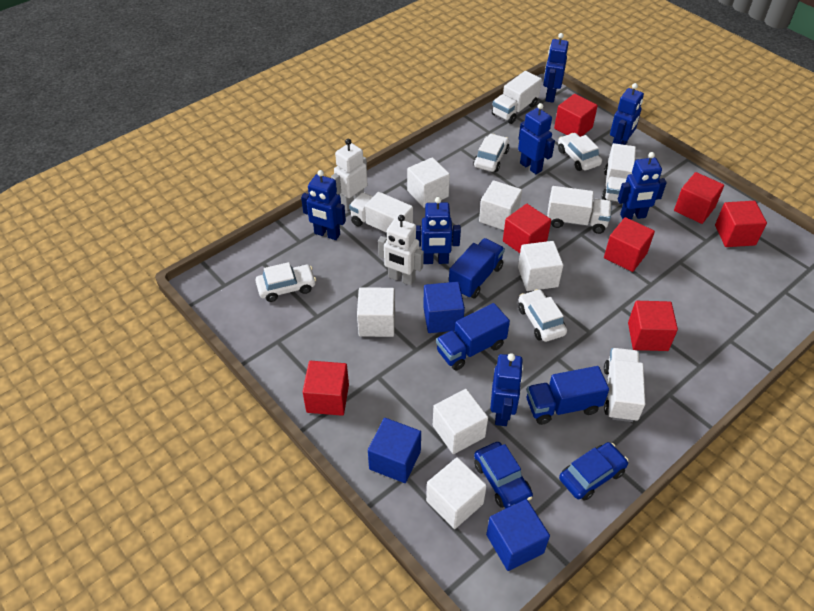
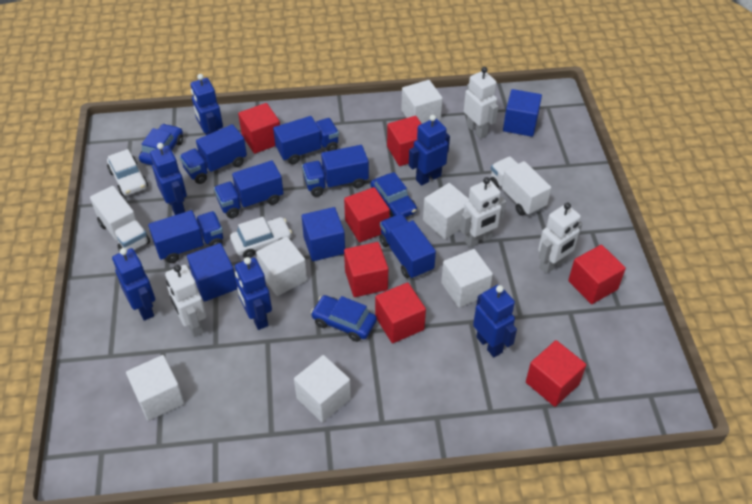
blue car: [474,442,533,508] [559,442,628,501] = 2 -> [139,123,183,165] [311,295,377,342] [370,172,417,217] = 3
blue robot: [301,170,346,240] [415,197,461,264] [490,353,523,426] [518,103,555,174] [543,33,569,103] [610,83,644,145] [618,152,667,220] = 7 -> [112,248,155,321] [150,143,187,215] [190,74,223,135] [235,257,272,330] [409,115,450,186] [473,285,517,357] = 6
blue truck: [436,303,510,371] [449,238,505,299] [527,366,609,425] = 3 -> [148,210,223,263] [179,124,247,184] [214,160,284,218] [273,116,339,164] [302,145,369,197] [379,214,436,279] = 6
white car: [256,262,316,302] [473,134,509,172] [518,289,567,342] [558,133,602,171] = 4 -> [107,149,148,196] [230,217,292,258] = 2
white robot: [331,139,367,211] [378,215,424,285] = 2 -> [165,265,206,337] [460,177,506,248] [464,67,499,139] [538,203,583,274] = 4
white truck: [349,192,413,238] [492,71,542,124] [547,186,612,234] [602,143,636,202] [604,348,645,422] = 5 -> [90,186,150,252] [490,156,551,216] = 2

